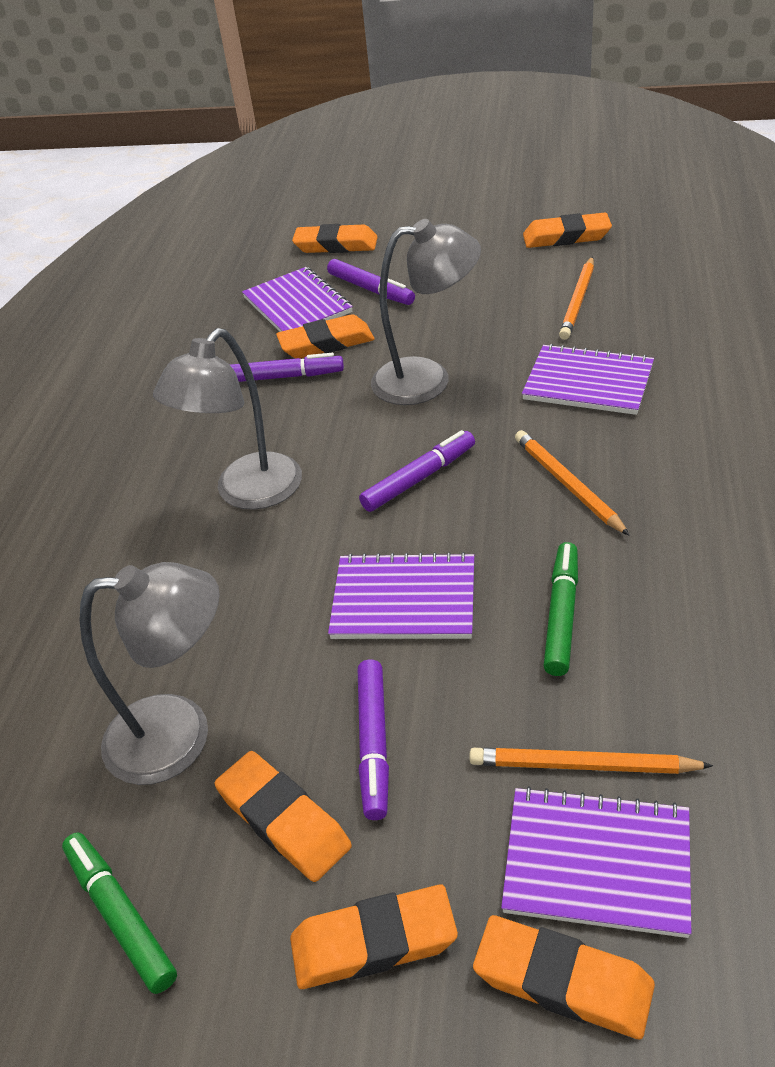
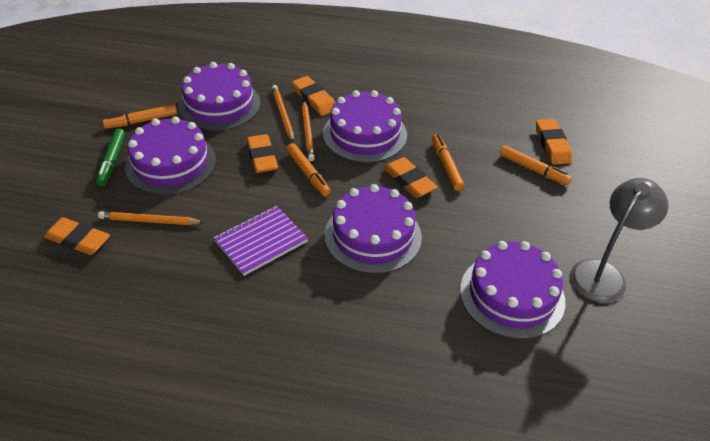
green marker: [62,832,177,994] [543,542,578,676] = 2 -> [96,128,125,186] = 1
grey lamp: [79,562,220,785] [153,328,302,510] [371,219,481,405] = 3 -> [570,178,669,303] = 1
orange eraser: [214,751,352,882] [276,314,374,359] [290,885,458,989] [292,224,378,253] [473,915,655,1039] [523,213,612,248] = 6 -> [43,217,110,255] [246,134,278,173] [292,76,335,116] [383,157,438,198] [536,119,572,165] = 5
orange marker: none = 0 -> [102,104,177,129] [286,143,331,196] [432,134,464,191] [500,145,572,185] = 4
purple cake: none = 0 -> [125,116,216,195] [178,62,260,131] [323,90,407,163] [325,184,422,274] [460,241,565,339] = 5
purple marker: [230,353,344,382] [327,259,415,305] [358,660,389,820] [359,430,475,512] = 4 -> none = 0
purple notebook: [242,267,353,332] [328,552,474,639] [501,786,691,938] [522,344,654,415] = 4 -> [214,206,308,276] = 1

